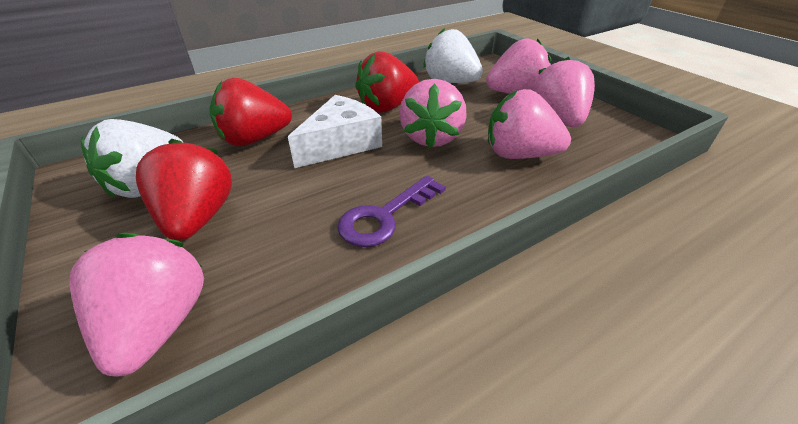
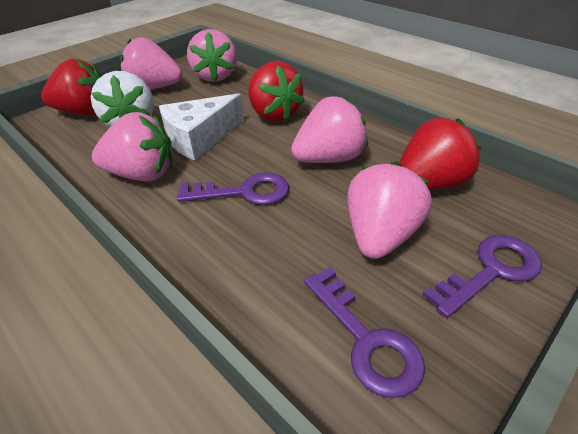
purple key: [337,176,446,247] = 1 -> [177,172,289,205] [304,267,425,398] [422,235,542,318] = 3
white strawberry: [81,119,184,198] [423,28,483,83] = 2 -> [91,71,154,127] = 1

